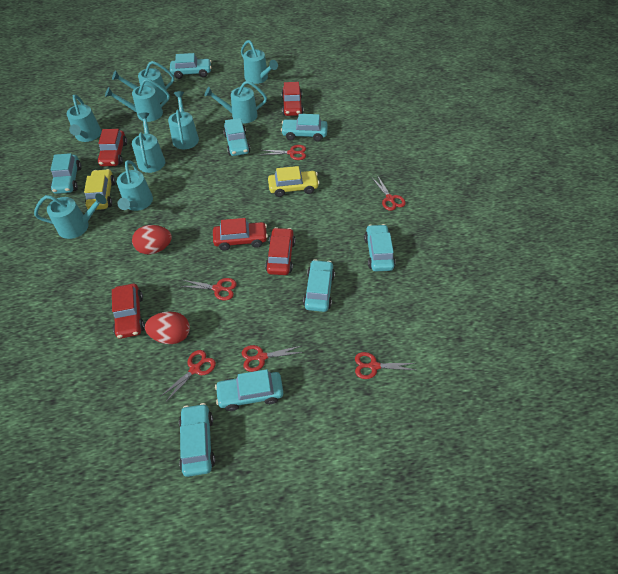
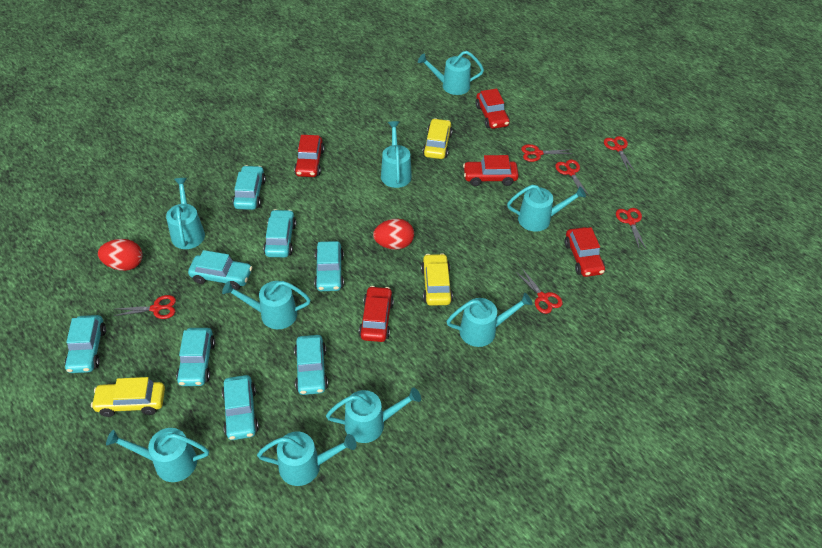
yellow car: [84,169,115,210] [268,166,320,197] = 2 -> [91,377,165,417] [421,253,453,306] [423,118,453,159] = 3

